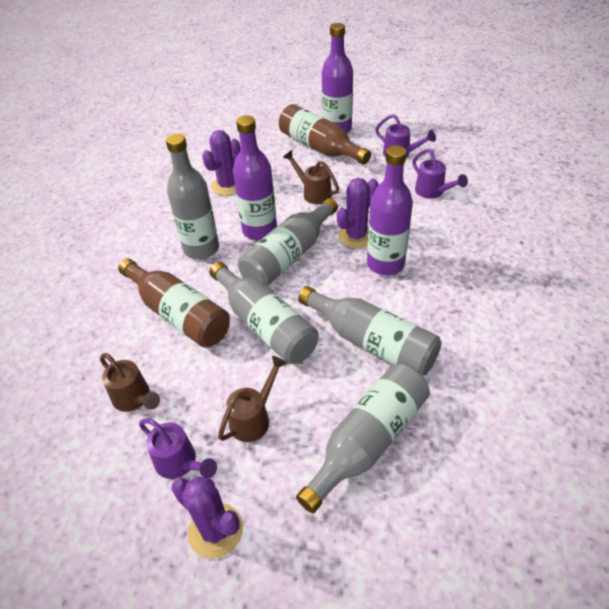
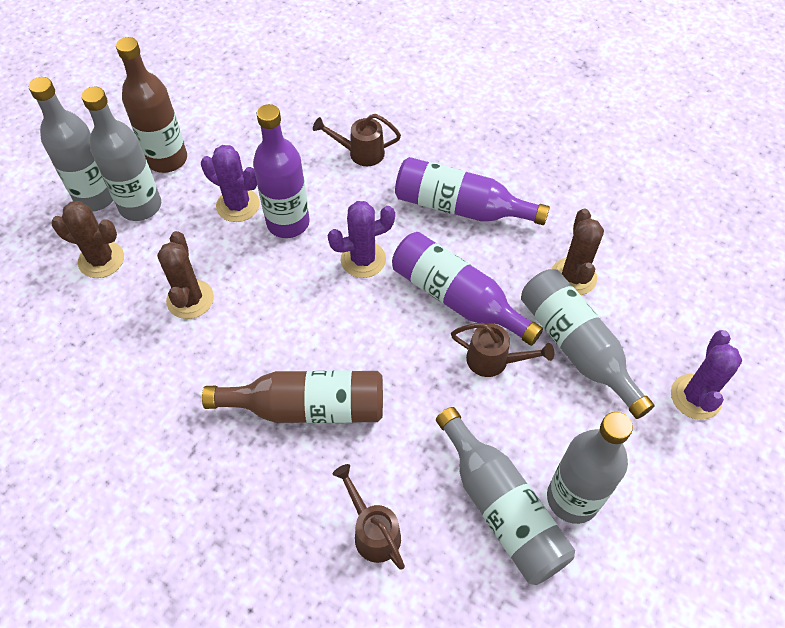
brown cactus: none = 0 -> [51,201,124,278] [157,231,214,319] [552,209,604,295] = 3
purple watering can: [139,418,217,479] [375,114,436,158] [412,149,468,199] = 3 -> none = 0

